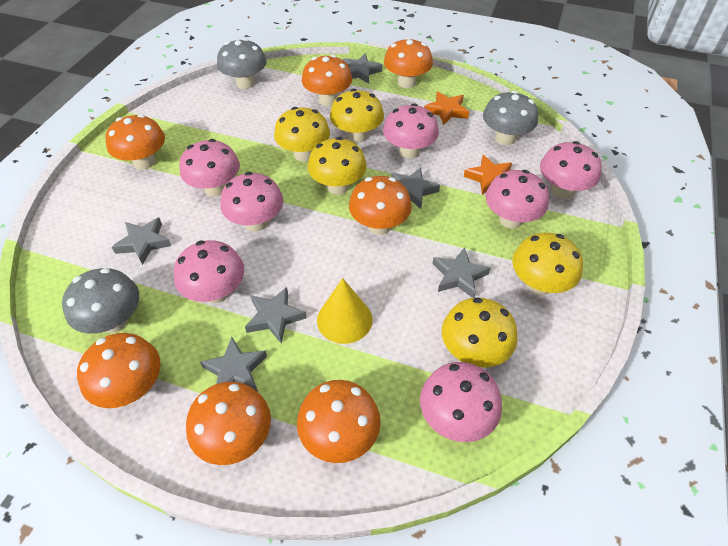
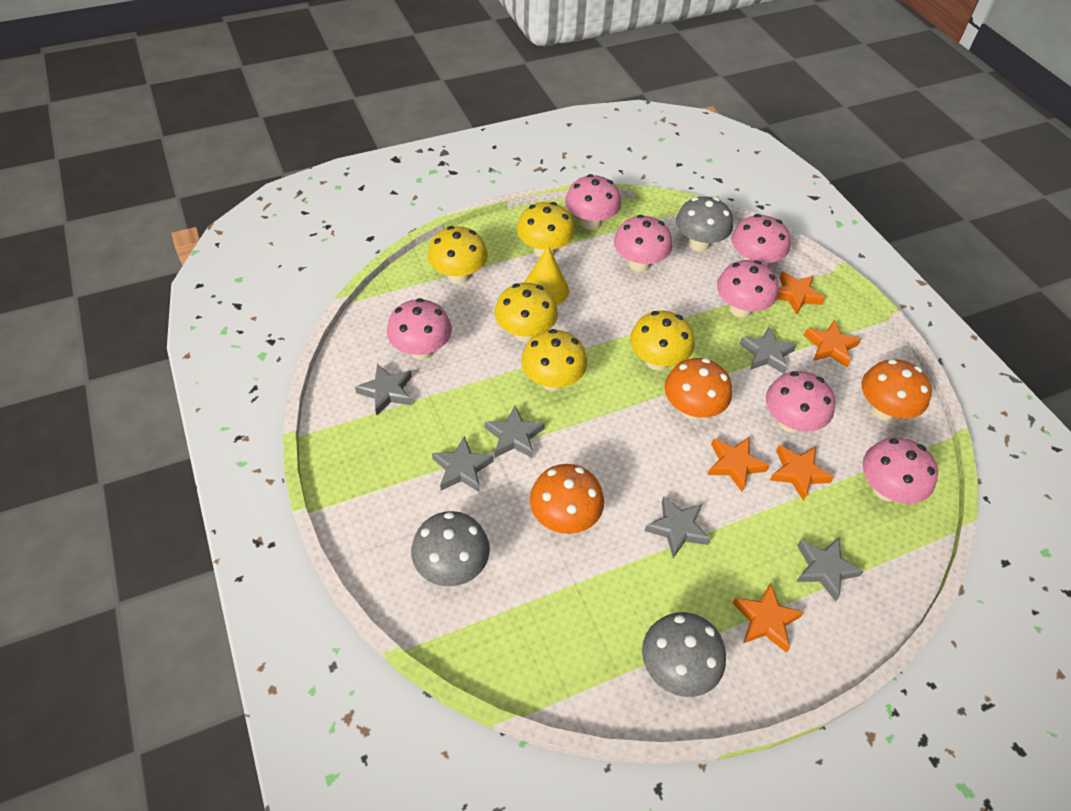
orange mushroom: [77,333,161,408] [106,114,165,170] [186,381,271,465] [297,380,381,463] [302,55,352,106] [349,176,412,235] [384,37,433,88] = 7 -> [530,464,604,534] [664,358,732,420] [862,359,932,421] = 3
orange star: [424,92,469,125] [464,155,512,195] = 2 -> [707,436,769,492] [733,583,804,653] [770,445,834,501] [777,271,825,315] [804,320,861,367] = 5

